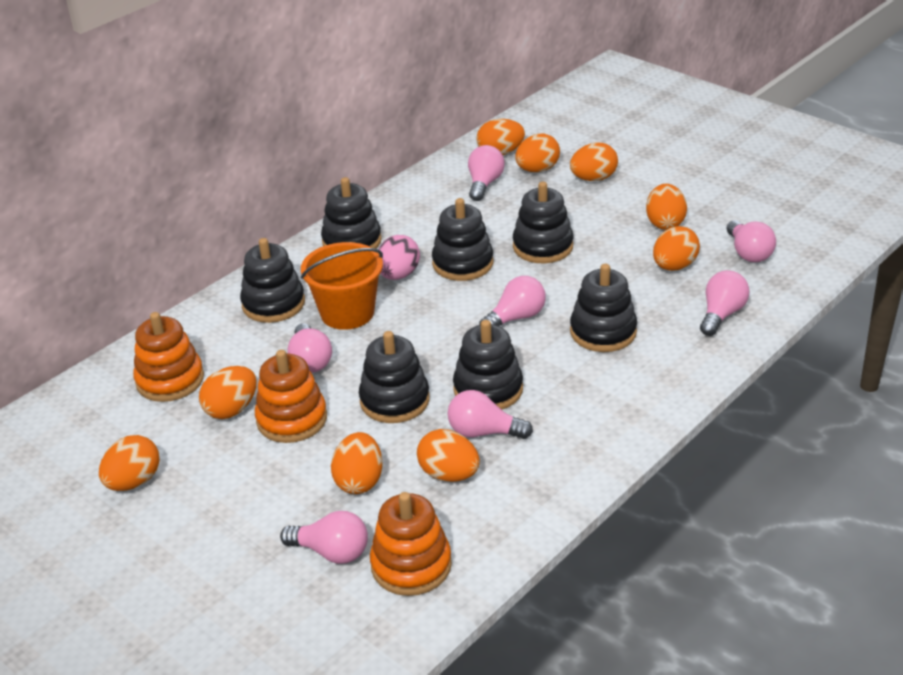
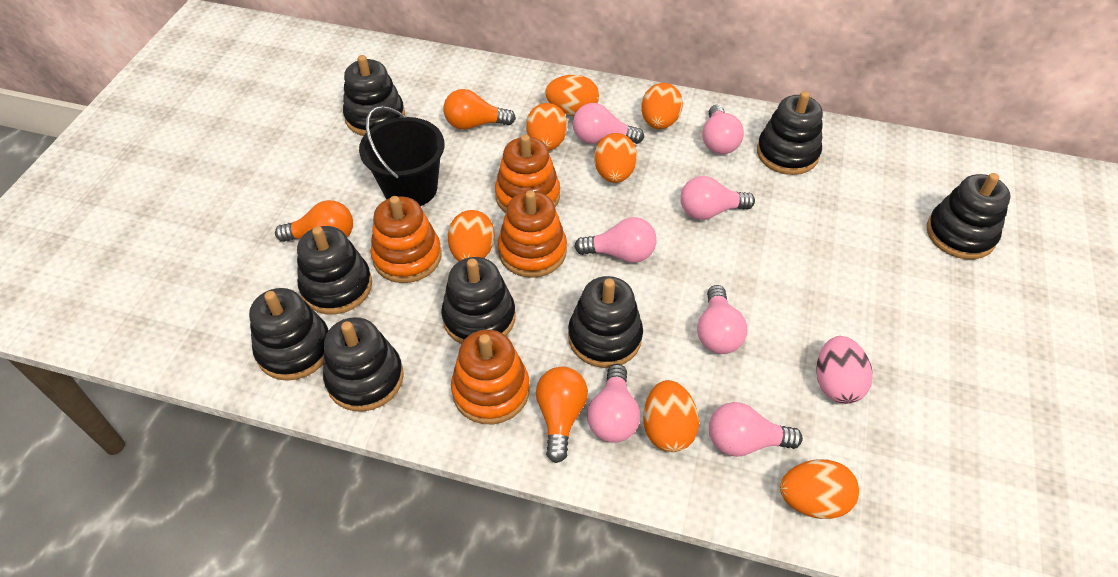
black bucket: none = 0 -> [359,106,445,206] = 1
black stacking toy: [240,238,305,323] [321,177,382,249] [359,331,430,423] [432,198,493,281] [453,320,523,410] [513,182,573,263] [570,264,637,352] = 7 -> [249,288,328,381] [297,226,372,314] [323,317,404,412] [343,55,405,136] [441,257,516,344] [568,276,643,368] [757,91,823,175] [927,173,1011,259] = 8
orange bucket: [301,242,383,330] = 1 -> none = 0
orange egg: [99,435,159,491] [199,366,257,419] [331,432,383,494] [417,429,480,482] [476,119,525,155] [515,133,560,172] [570,142,618,181] [646,184,687,230] [653,226,700,271] = 9 -> [448,210,495,261] [526,103,567,151] [545,75,599,116] [594,133,637,183] [641,83,683,129] [643,380,699,452] [780,459,859,519] = 7
orange light bulb: none = 0 -> [275,200,353,242] [443,89,516,130] [536,367,588,463] = 3
orange stacking toy: [133,312,204,402] [255,350,327,443] [370,492,452,596] = 3 -> [370,196,442,283] [451,330,530,424] [495,134,560,213] [498,190,567,278] = 4

